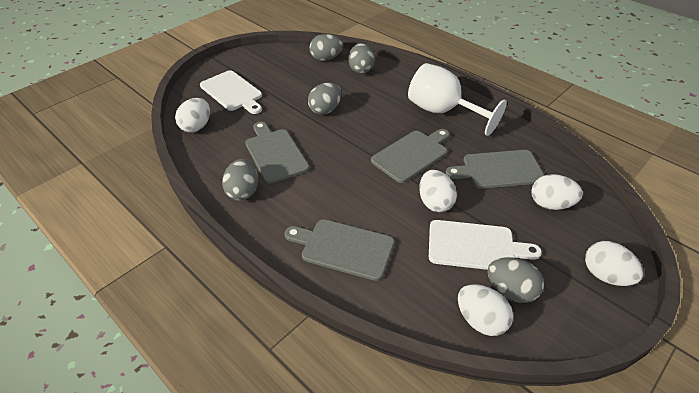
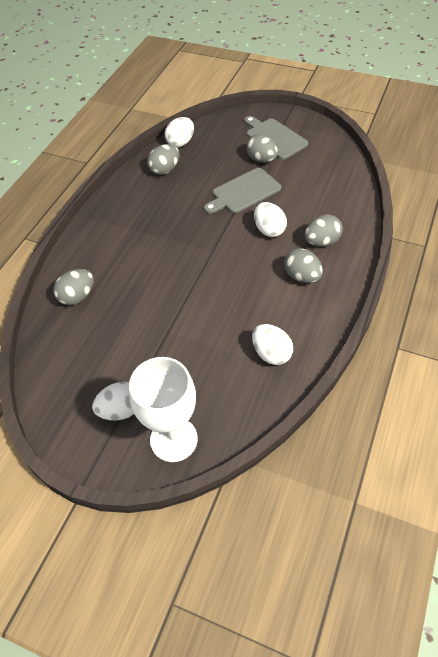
grey cutting board: [245,122,309,184] [285,219,394,281] [371,129,450,183] [445,150,545,189] = 4 -> [204,168,281,214] [244,116,308,160] = 2
white cutting board: [200,70,262,114] [429,220,542,270] = 2 -> none = 0
white egg: [175,98,210,133] [419,170,457,212] [458,284,513,336] [532,174,583,210] [585,241,643,286] = 5 -> [92,382,134,420] [165,117,194,147] [252,324,293,365] [254,202,287,237] = 4

